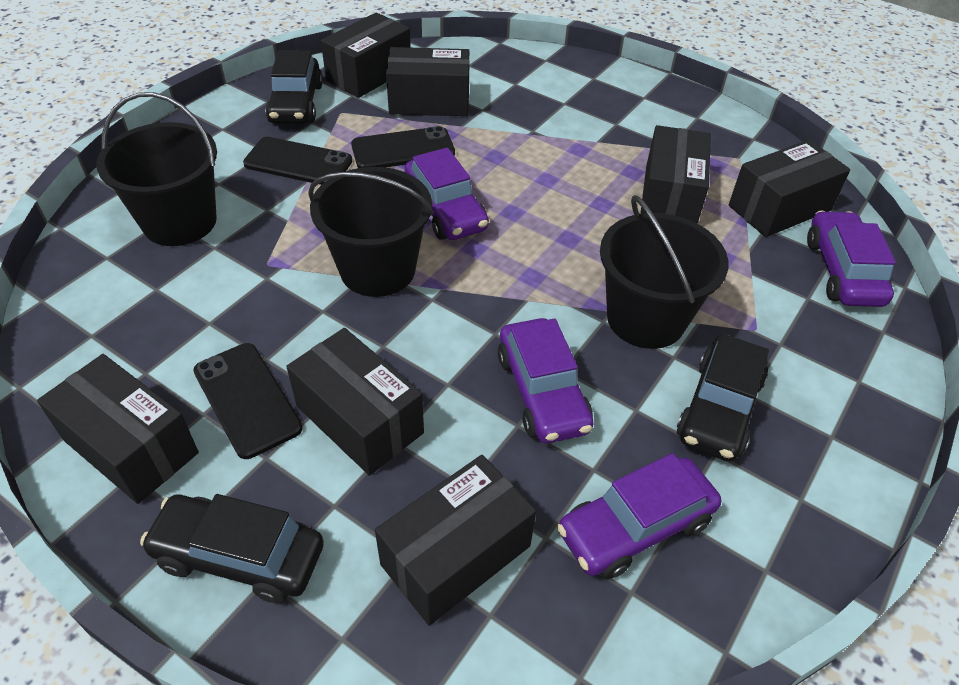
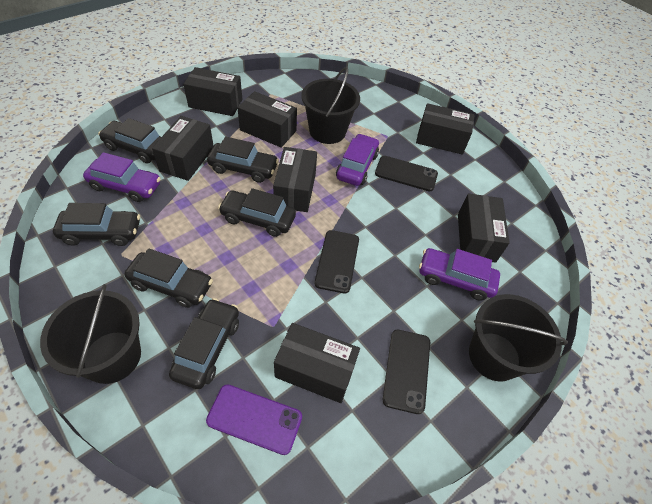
black car: [140,494,324,603] [265,50,323,124] [677,334,769,461] = 3 -> [53,203,140,246] [98,118,161,164] [125,248,213,308] [169,298,239,389] [207,137,279,183] [218,188,296,237] = 6
purple car: [405,148,489,240] [498,318,593,443] [557,453,721,579] [807,211,896,307] = 4 -> [83,152,161,202] [336,134,379,186] [419,248,500,300] = 3
purple phone: none = 0 -> [206,384,302,455] = 1

